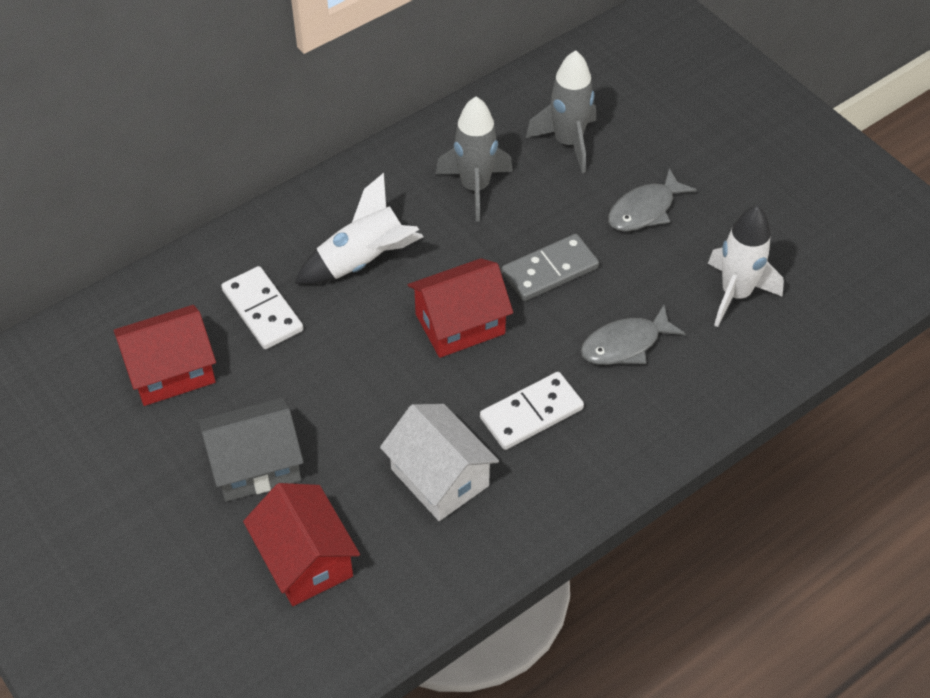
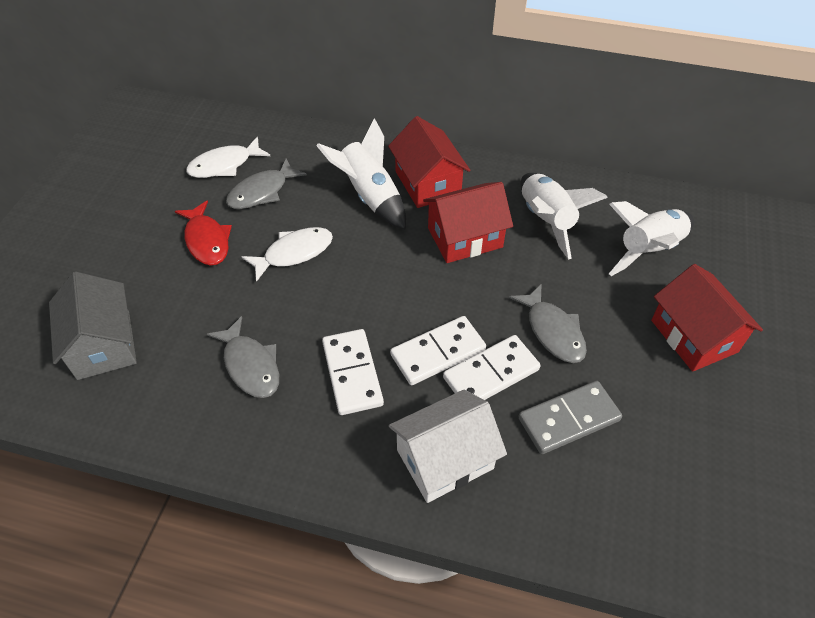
grey fish: [581,305,686,365] [608,168,697,231] = 2 -> [207,316,279,398] [226,158,307,209] [509,284,587,363] = 3
grey rocket: [435,96,513,222] [526,50,596,173] = 2 -> none = 0
red fish: none = 0 -> [175,200,232,266] = 1
white domino: [221,266,303,349] [480,372,584,450] = 2 -> [322,329,384,415] [390,316,486,385] [443,335,540,400] = 3
white fish: none = 0 -> [186,137,270,178] [241,227,333,282] = 2
white rocket: [295,173,424,285] [708,206,784,327] = 2 -> [316,118,406,230] [521,173,608,260] [609,201,694,276] = 3

